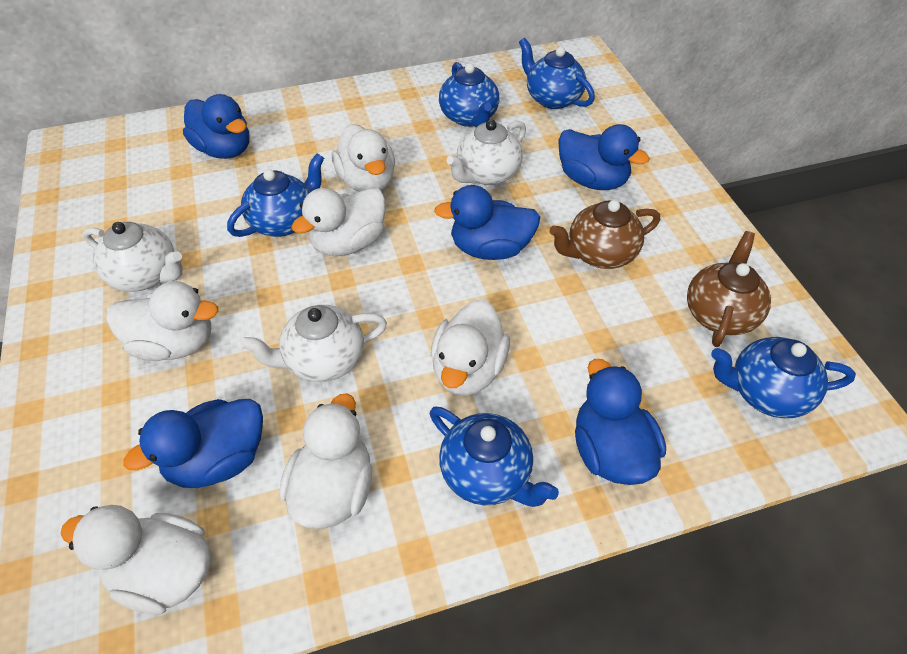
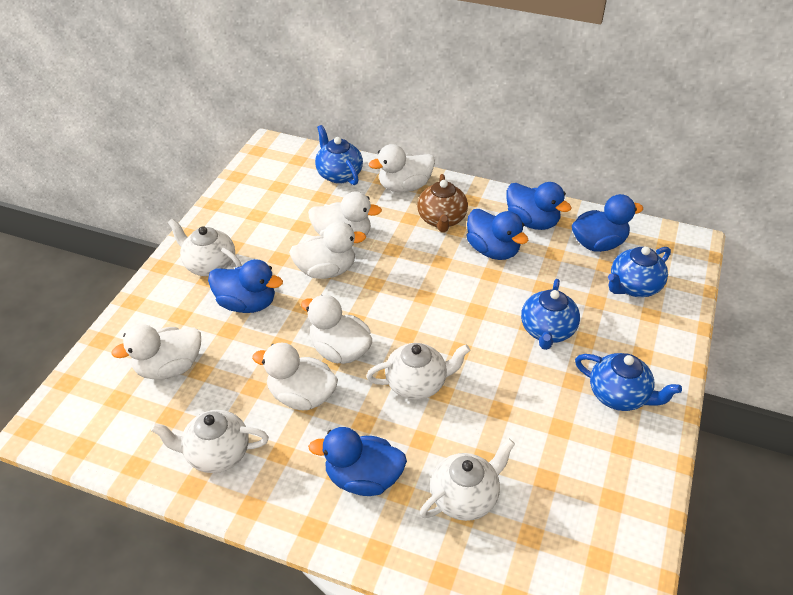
blue teapot: [227,153,324,237] [430,407,559,507] [439,62,499,127] [519,38,595,109] [711,337,856,418] = 5 -> [315,125,363,185] [521,279,580,350] [575,353,682,411] [608,246,671,297] = 4
brown teapot: [550,200,660,269] [687,231,771,347] = 2 -> [417,174,468,232] = 1
white teapot: [83,222,183,292] [240,305,387,382] [447,120,526,185] = 3 -> [151,410,269,473] [168,218,242,276] [366,343,470,400] [420,439,515,521] = 4

